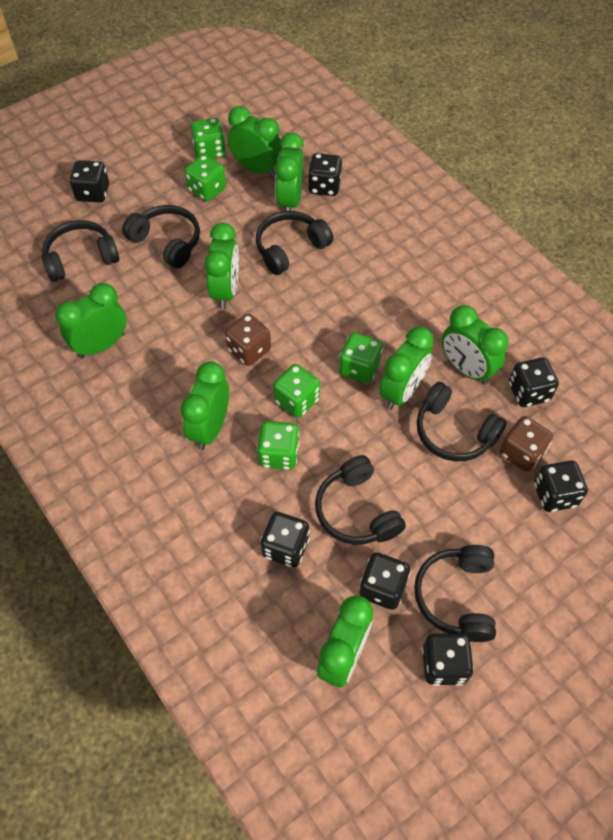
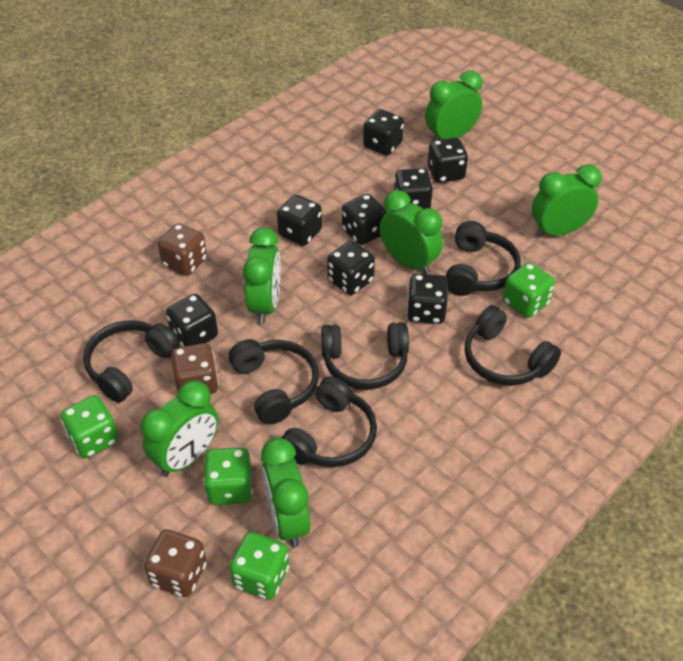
black dice: [69,160,109,202] [260,512,310,567] [308,153,342,196] [359,552,410,610] [422,633,474,686] [509,357,559,407] [534,460,588,512] = 7 -> [166,294,218,347] [277,195,322,246] [327,241,375,295] [342,194,387,245] [363,109,404,156] [394,168,433,209] [407,274,448,324] [428,138,468,183] = 8
brown dice: [225,314,271,366] [499,416,553,472] = 2 -> [144,529,207,597] [158,223,207,276] [171,343,219,394] = 3
green clock: [55,283,127,358] [181,361,229,450] [204,223,239,309] [228,106,282,177] [275,133,304,211] [317,595,373,687] [379,327,434,410] [442,305,508,385] = 8 -> [141,380,219,477] [243,228,281,324] [261,438,310,548] [380,190,443,274] [425,70,483,141] [532,164,602,238] = 6
green dice: [185,155,226,201] [191,118,226,159] [257,421,300,470] [273,364,320,418] [339,333,383,383] = 5 -> [61,395,119,458] [203,447,253,505] [229,532,289,600] [503,262,555,318] = 4

